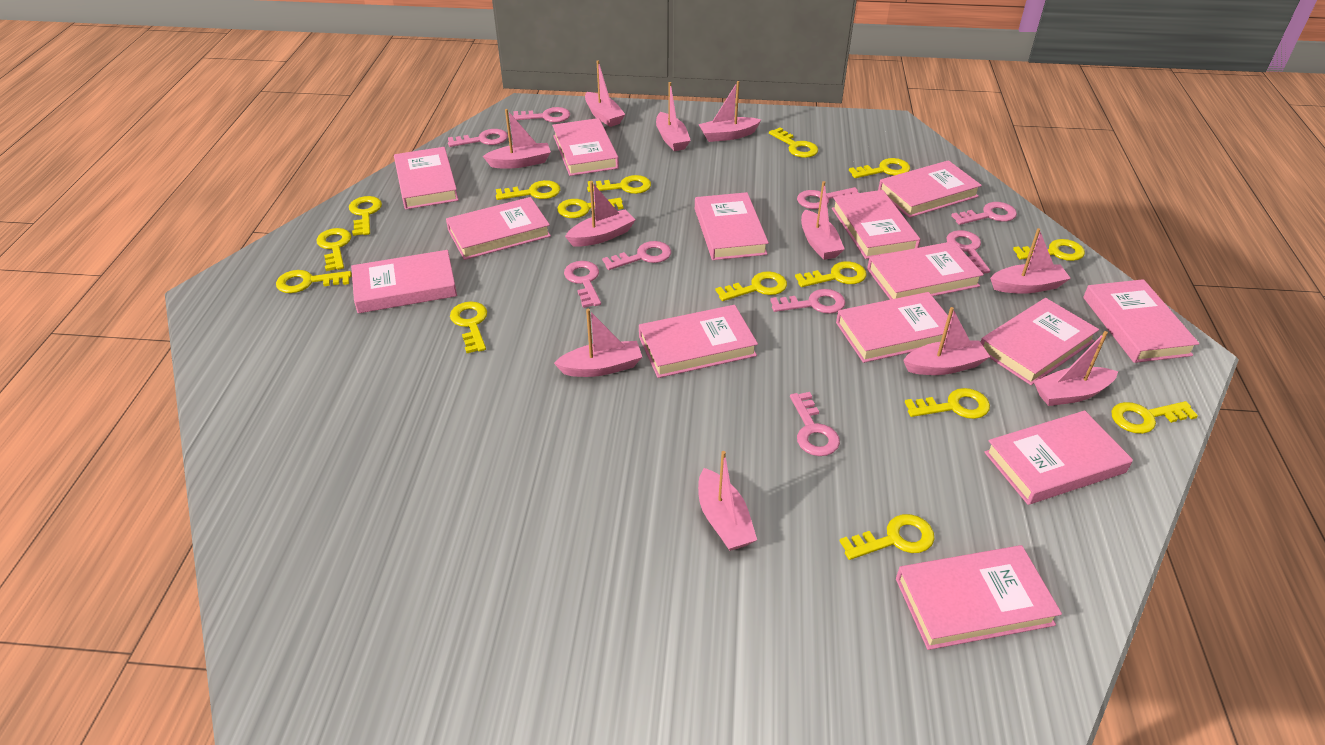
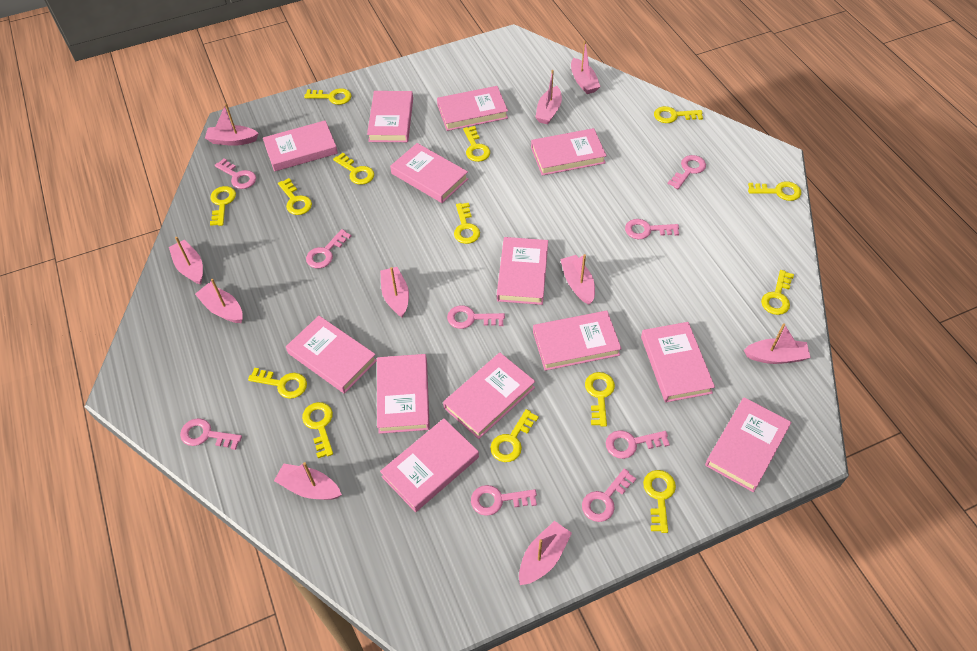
pink boat: [483,109,551,169] [554,309,642,377] [565,181,636,247] [585,61,625,127] [656,82,691,151] [698,81,761,142] [698,451,757,551] [801,181,845,260] [903,307,990,375] [990,228,1071,294] [1034,331,1118,406] = 11 -> [169,237,203,285] [195,279,243,323] [205,104,259,146] [274,462,342,500] [380,267,409,317] [519,521,572,585] [535,70,562,124] [560,254,595,305] [571,41,601,94] [744,323,811,364] = 10
pink book: [351,250,457,313] [394,147,458,209] [446,197,551,260] [552,118,619,176] [639,305,758,378] [695,192,769,260] [832,190,920,259] [836,292,951,363] [867,241,984,300] [878,160,982,218] [896,545,1062,650] [981,298,1099,385] [984,411,1133,505] [1083,279,1199,363] = 14 -> [263,120,338,172] [286,316,377,394] [367,91,413,142] [377,354,430,434] [380,418,479,512] [390,143,468,203] [437,86,508,131] [443,353,535,439] [497,237,548,305] [531,128,607,176] [533,311,622,371] [641,322,715,403] [705,397,792,492] = 13
yellow key: [276,270,352,293] [316,228,351,271] [349,196,382,236] [450,301,487,353] [496,180,560,200] [557,198,623,218] [587,175,651,194] [716,271,787,301] [769,128,818,158] [795,261,866,287] [840,514,935,560] [849,158,910,178] [905,388,990,419] [1013,239,1085,261] [1111,401,1198,434] = 15 -> [210,186,236,226] [248,368,307,399] [278,178,312,215] [302,402,333,458] [304,88,352,105] [333,153,374,185] [454,203,480,244] [463,126,490,162] [490,409,539,462] [585,372,615,427] [643,470,676,533] [654,106,703,123] [748,181,801,201] [761,270,794,315] = 14

